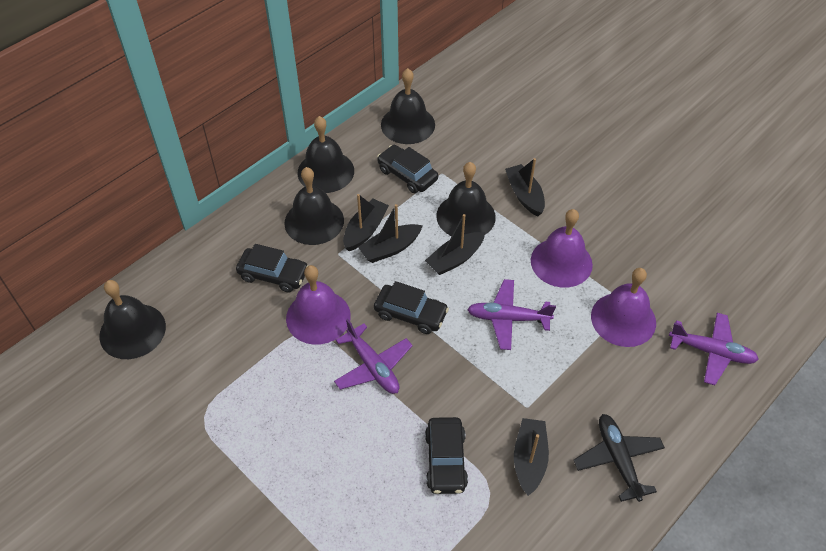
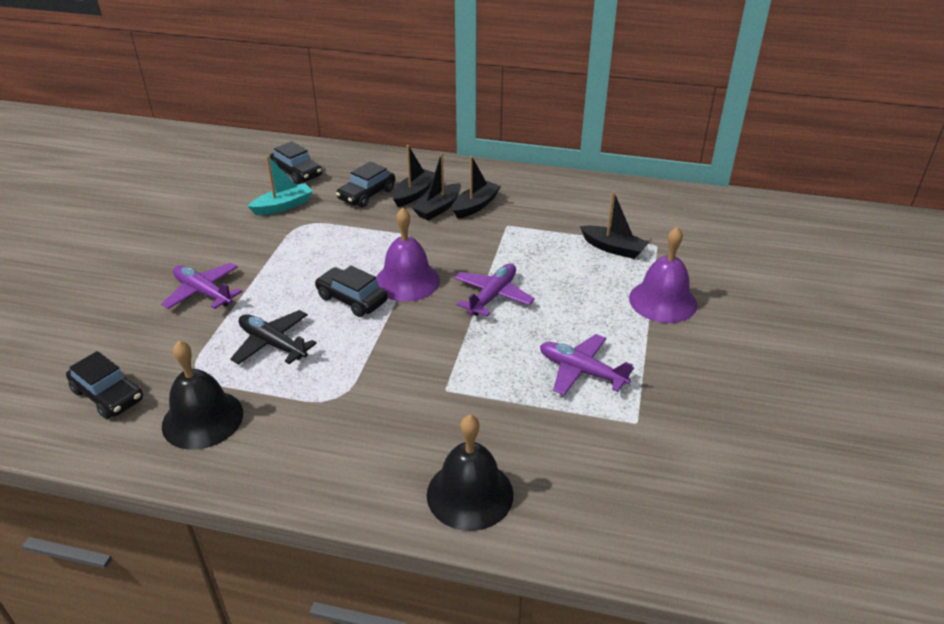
black bell: [99,280,166,359] [284,167,344,245] [297,116,354,193] [381,68,435,144] [437,162,496,236] = 5 -> [162,341,243,450] [427,415,514,531] = 2
black boat: [343,194,389,251] [358,204,423,263] [425,214,485,275] [505,158,545,216] [514,418,549,496] = 5 -> [392,145,435,207] [412,153,461,220] [453,156,501,219] [580,191,649,259] = 4
purple bell: [286,265,351,345] [531,209,593,288] [591,268,656,347] = 3 -> [376,208,440,302] [629,227,697,323] = 2
turquoise boat: none = 0 -> [248,155,313,215] = 1

